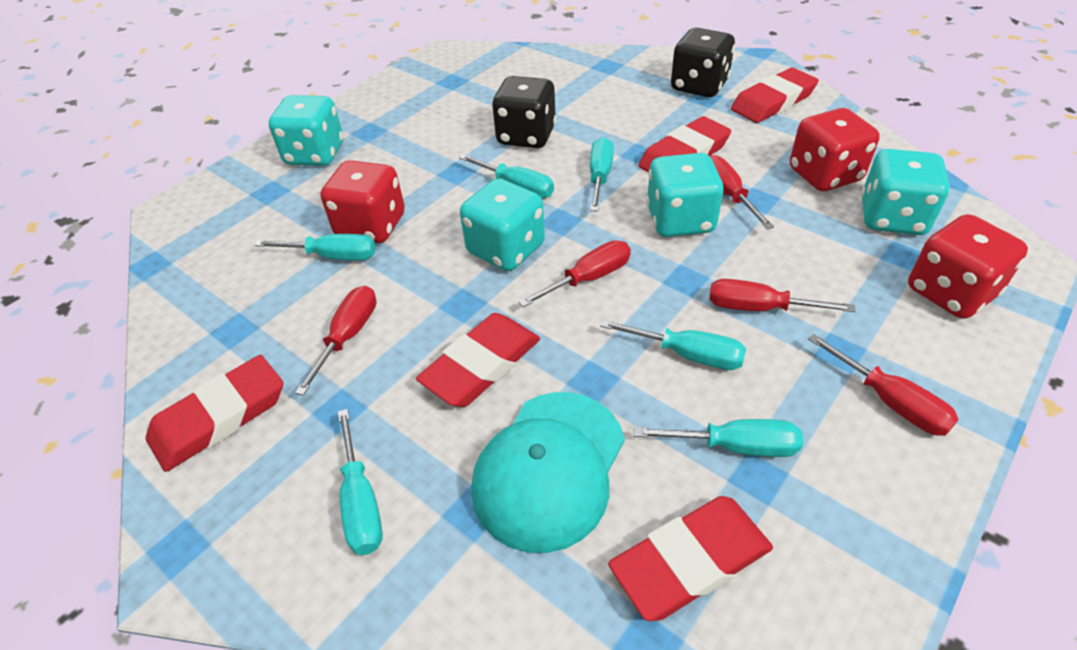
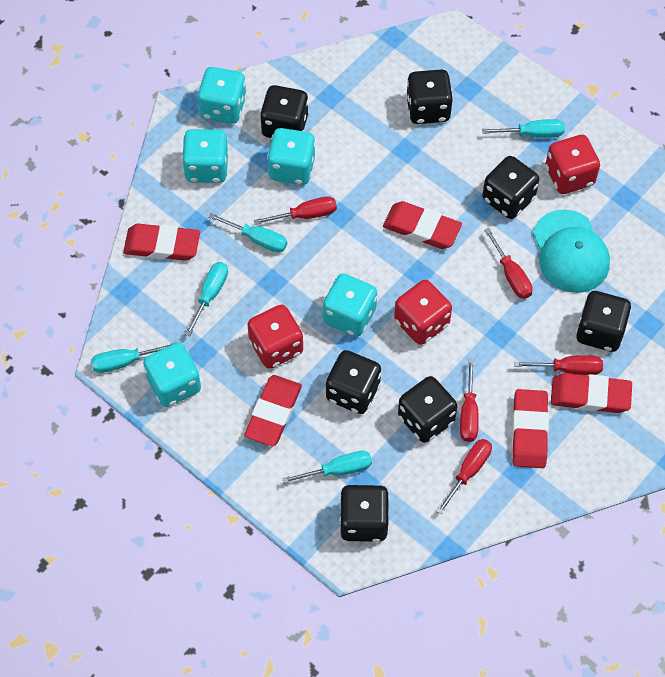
black dice: [492,76,556,148] [671,28,735,97] = 2 -> [260,85,308,138] [326,350,381,414] [339,485,389,542] [398,376,458,443] [406,69,453,124] [483,156,539,219] [576,291,631,352] = 7
turquoise dice: [269,95,343,166] [460,178,545,271] [646,153,724,237] [861,149,950,235] = 4 -> [143,342,201,407] [182,129,229,183] [198,67,247,124] [267,128,316,185] [323,273,377,337] = 5
turquoise screwdriver: [254,234,376,261] [338,409,383,555] [459,154,554,198] [590,137,614,212] [600,319,746,370] [634,419,803,457] = 6 -> [91,342,178,373] [185,262,228,336] [209,213,287,253] [282,451,372,484] [482,119,565,138] = 5

